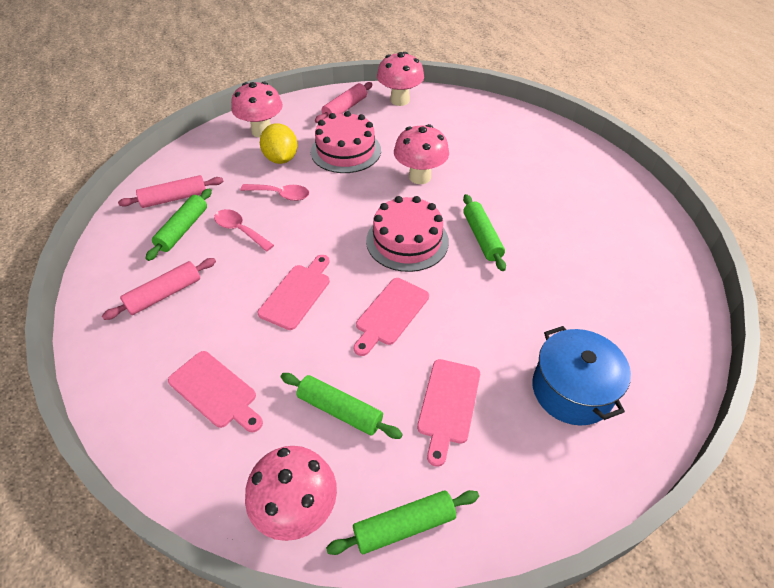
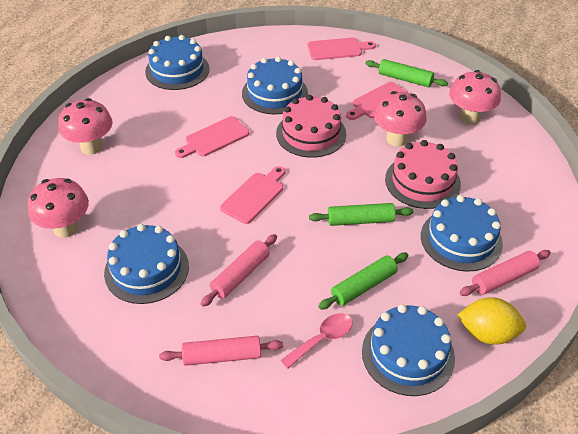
blue cake: none = 0 -> [104,224,189,304] [145,35,210,90] [242,56,308,114] [362,304,455,396] [421,195,503,272] = 5
blue pot: [532,326,631,425] = 1 -> none = 0
green rolling pin: [145,188,212,261] [281,373,403,439] [326,490,479,555] [463,194,506,271] = 4 -> [309,203,413,226] [318,253,408,309] [365,59,448,87] = 3
pink spoon: [214,209,274,251] [240,184,309,201] = 2 -> [281,313,353,368] = 1

